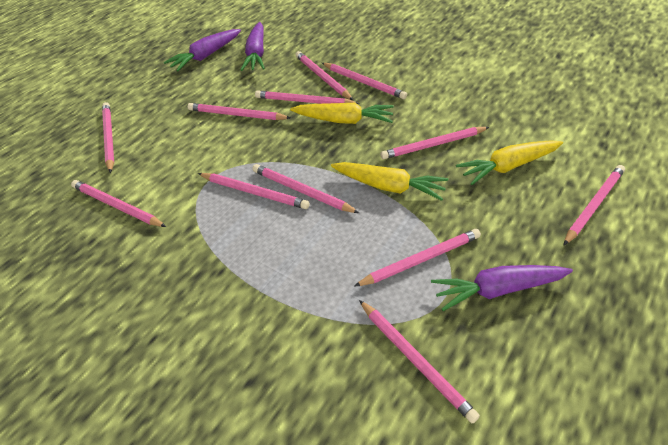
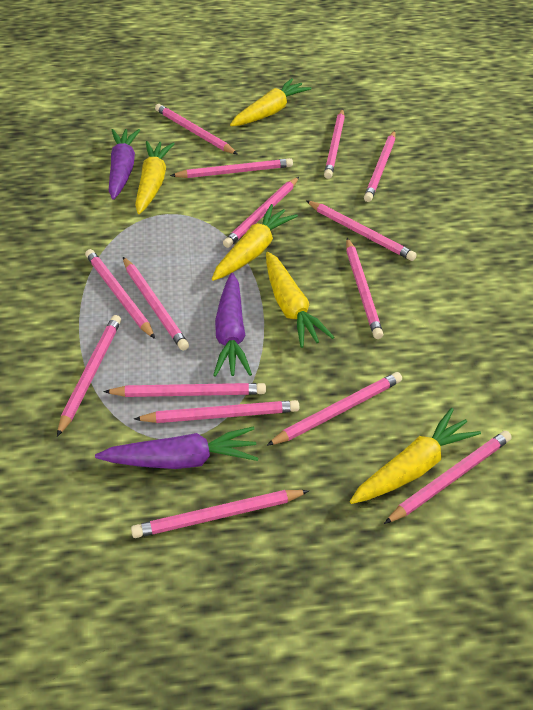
pink pencil: [71,180,166,227] [102,102,114,173] [188,103,290,120] [198,173,310,209] [253,164,359,213] [255,90,359,104] [295,51,353,100] [322,63,407,99] [354,229,481,287] [359,300,480,423] [380,127,489,159] [564,165,625,245] = 12 -> [57,315,121,437] [85,249,155,339] [103,383,266,397] [123,257,189,351] [131,490,309,538] [134,400,299,423] [155,104,238,155] [170,158,293,178] [223,177,299,248] [266,372,402,446] [306,200,417,261] [324,109,345,179] [346,238,383,339] [364,130,395,202] [384,431,512,524] = 15
yellow carrot: [290,102,394,124] [331,162,448,201] [456,140,563,185] = 3 -> [135,141,175,214] [212,204,298,281] [230,78,312,126] [266,252,334,348] [350,408,481,504] = 5

